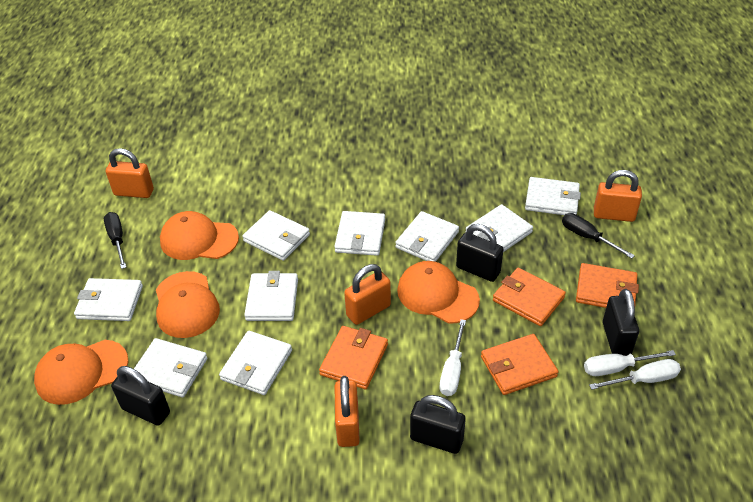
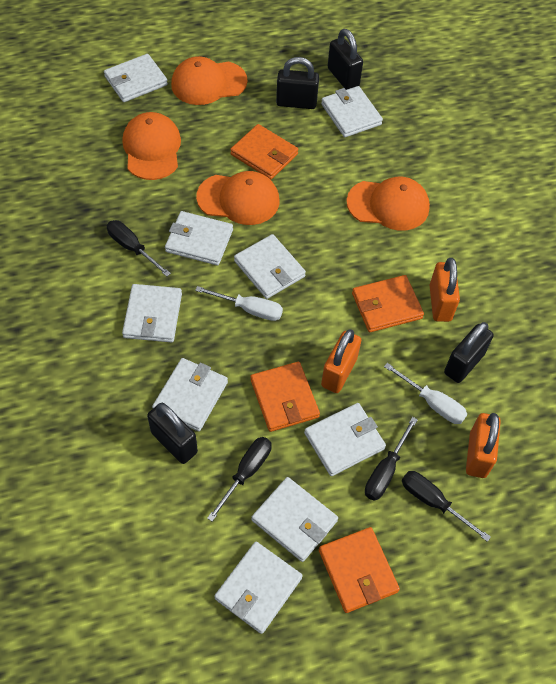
black screwdriver: [104,212,126,269] [562,213,635,259] = 2 -> [107,220,171,277] [207,437,271,522] [365,417,418,501] [402,471,491,542] = 4
orange padlock: [106,148,154,198] [335,376,360,447] [344,264,391,325] [594,170,642,222] = 4 -> [321,329,361,393] [429,258,460,322] [466,413,501,478] = 3
white screwdriver: [439,319,466,396] [584,350,676,376] [589,359,681,390] = 3 -> [195,286,283,321] [384,363,467,424] = 2

